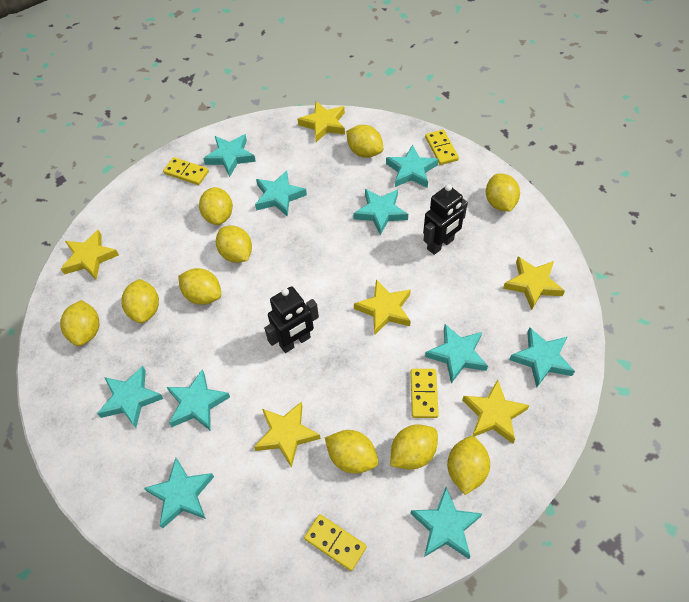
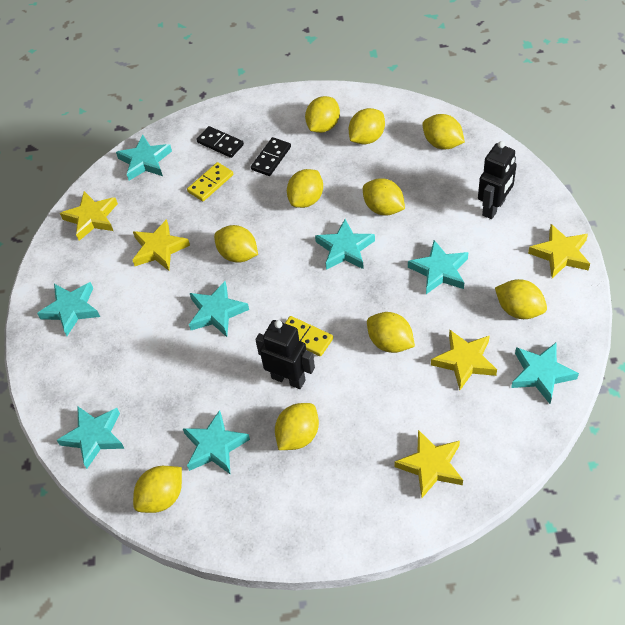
black domino: none = 0 -> [196,126,244,158] [251,137,291,176] = 2
turquoise star: [97,366,164,428] [144,458,214,528] [167,369,230,431] [203,134,256,177] [255,170,307,217] [353,189,408,235] [386,145,438,188] [410,487,483,559] [425,324,488,384] [509,327,575,387] = 10 -> [37,282,100,336] [57,407,125,469] [116,134,172,181] [182,410,250,474] [189,281,249,337] [315,219,375,270] [408,240,469,294] [511,343,579,404] = 8
yellow domino: [163,157,209,185] [304,514,367,571] [411,369,439,418] [425,130,459,165] = 4 -> [187,162,233,201] [285,316,333,356] = 2
yellow star: [61,230,119,280] [254,401,321,468] [298,101,345,142] [354,279,411,335] [462,379,529,444] [503,257,565,310] = 6 -> [60,191,118,241] [133,219,190,271] [394,430,463,498] [431,330,497,390] [528,224,590,278] = 5

